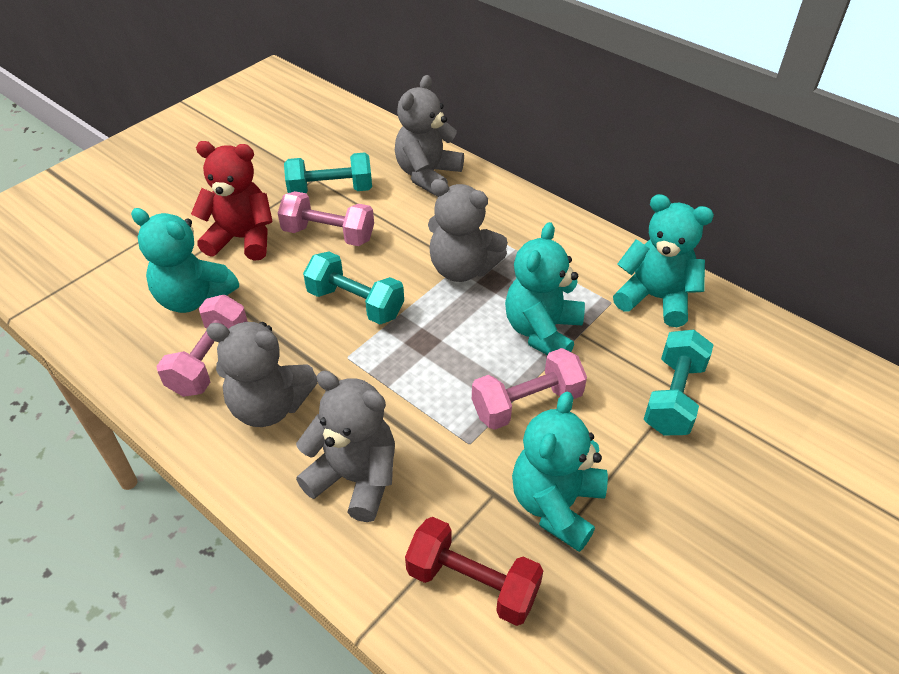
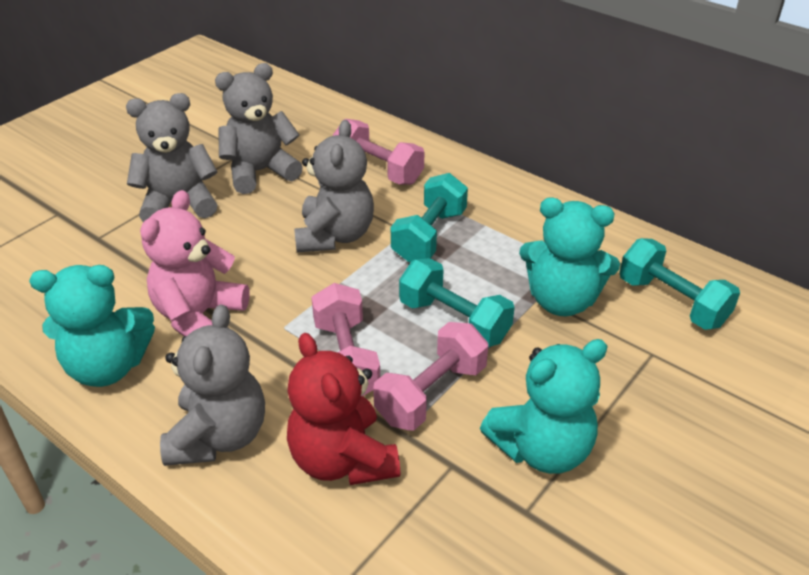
pink teddy bear: none = 0 -> [140,190,250,336] = 1
red dumbbell: [405,517,543,626] = 1 -> none = 0
turquoise teddy bear: [131,208,239,313] [505,222,585,355] [512,392,608,552] [613,194,714,327] = 4 -> [29,265,155,387] [480,339,608,474] [519,197,620,316] = 3

